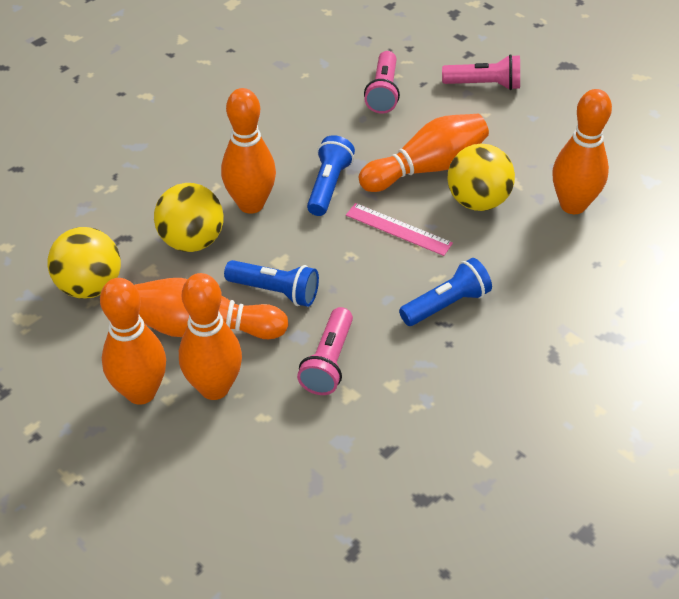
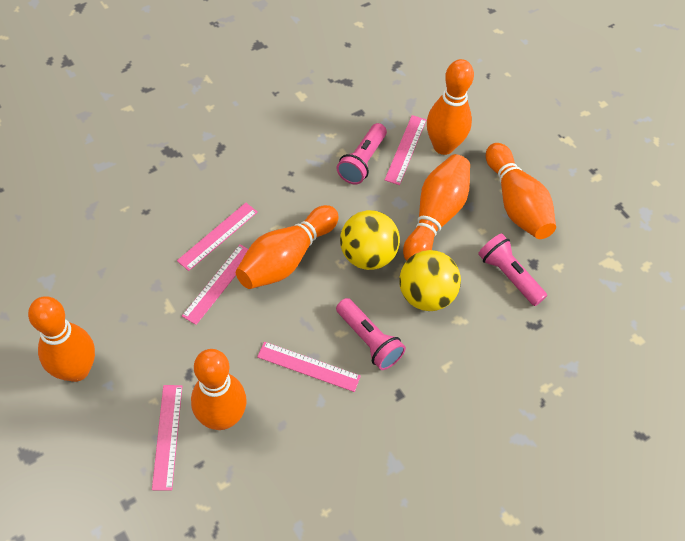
blue flashlight: [224,260,319,307] [307,135,355,216] [399,258,492,326] = 3 -> none = 0
pink ruler: [346,203,453,256] = 1 -> [152,385,182,491] [177,203,258,271] [182,245,248,325] [257,342,361,392] [385,115,426,185] = 5
yellow ball: [47,227,121,299] [154,183,224,252] [447,144,515,211] = 3 -> [340,210,400,270] [399,250,461,311] = 2

